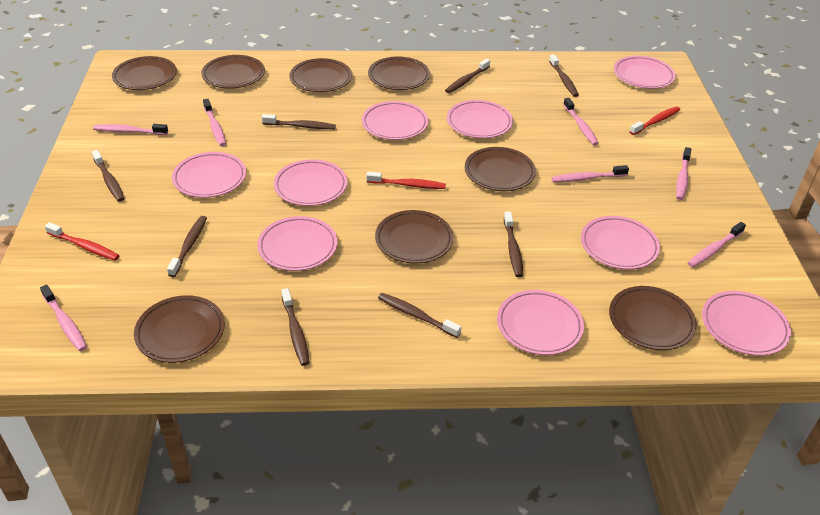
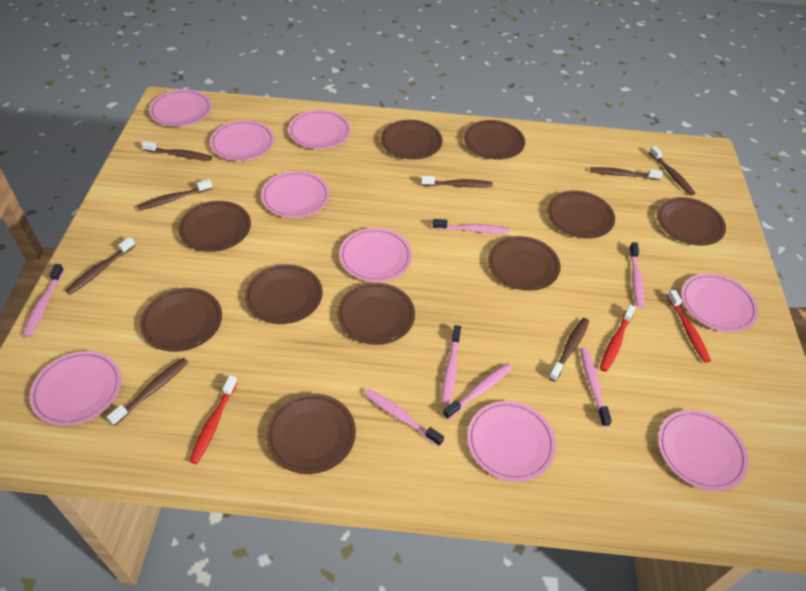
brown plate: [112,56,177,90] [134,295,225,363] [201,55,265,89] [289,58,352,92] [368,57,430,90] [375,210,454,264] [465,147,536,191] [609,286,697,350] = 8 -> [140,288,222,352] [178,201,251,252] [245,264,323,324] [266,393,356,474] [337,283,415,345] [380,120,442,160] [464,120,525,160] [488,236,561,291] [547,191,615,239] [657,197,726,246] = 10

